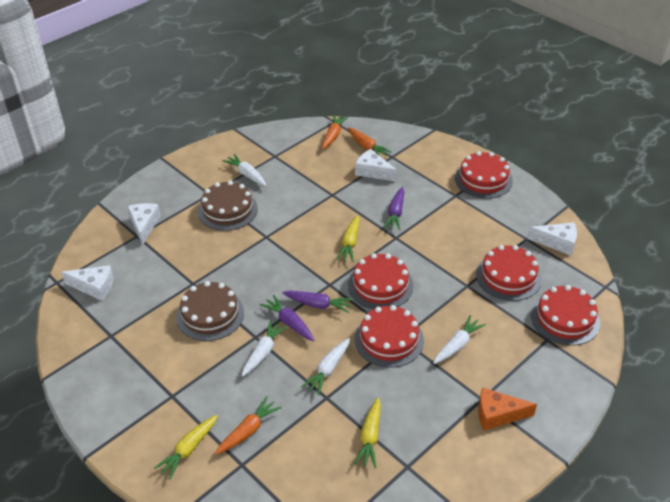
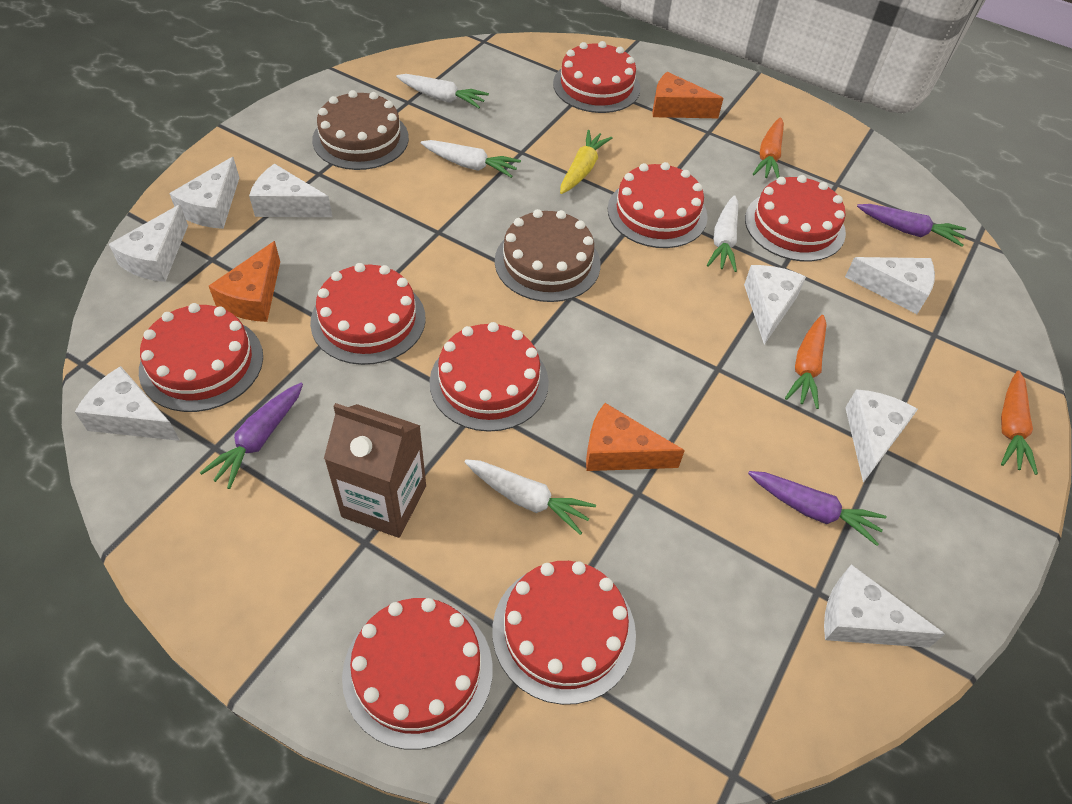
brown carton: none = 0 -> [324,403,426,538] = 1
orange cheese: [478,387,537,430] = 1 -> [209,241,280,322] [586,403,685,471] [652,72,723,118] = 3
red cake: [348,253,413,309] [354,305,424,368] [455,151,513,199] [476,245,542,301] [531,285,600,346] = 5 -> [139,303,263,412] [310,263,426,365] [342,598,493,750] [429,322,549,432] [492,561,636,705] [553,41,641,113] [608,162,708,248] [745,175,846,261] = 8
white cheese: [61,265,113,301] [127,203,161,245] [355,149,397,181] [527,222,577,255] = 4 -> [75,366,180,441] [109,205,188,282] [169,157,239,229] [249,164,332,217] [744,265,806,345] [824,564,945,648] [845,257,935,314] [845,389,918,483] = 8
yellow carrot: [154,415,218,479] [336,215,360,262] [354,398,381,468] = 3 -> [560,130,613,194] = 1

